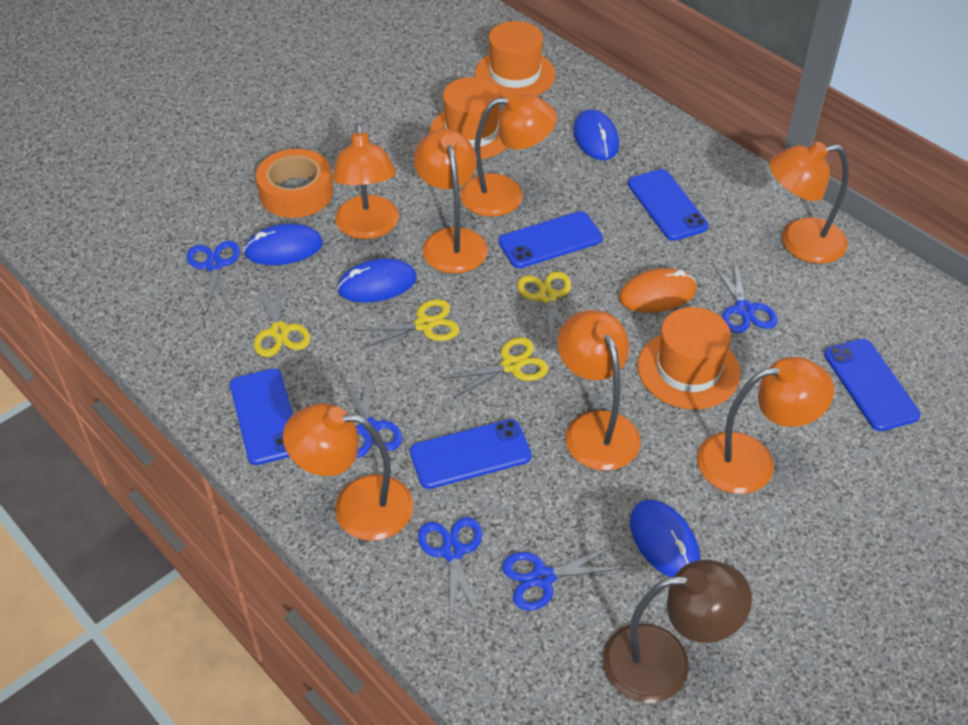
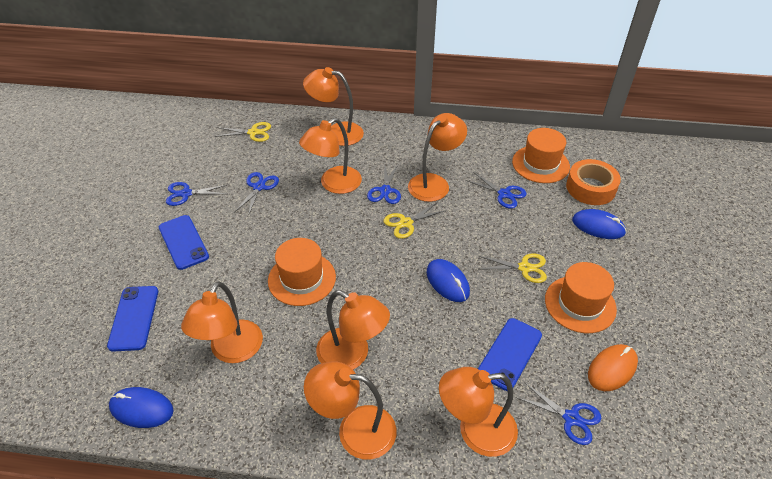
blue mouse: [244,224,323,265] [337,258,417,303] [573,110,619,160] [630,500,700,577] = 4 -> [109,387,174,428] [427,259,470,302] [572,209,626,239] = 3
blue phone: [230,369,293,465] [410,419,532,489] [498,211,603,268] [628,169,708,241] [824,339,921,431] = 5 -> [107,286,158,352] [159,215,209,270] [478,318,542,391] = 3
brown lamp: [603,560,752,703] = 1 -> none = 0
yellow scissors: [254,280,311,357] [355,299,460,349] [442,337,549,398] [517,271,571,345] = 4 -> [215,122,271,142] [384,202,446,239] [479,253,547,283] = 3

